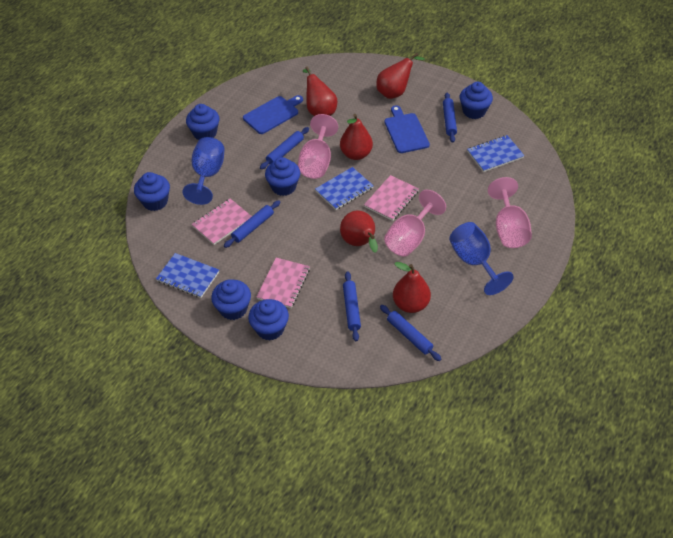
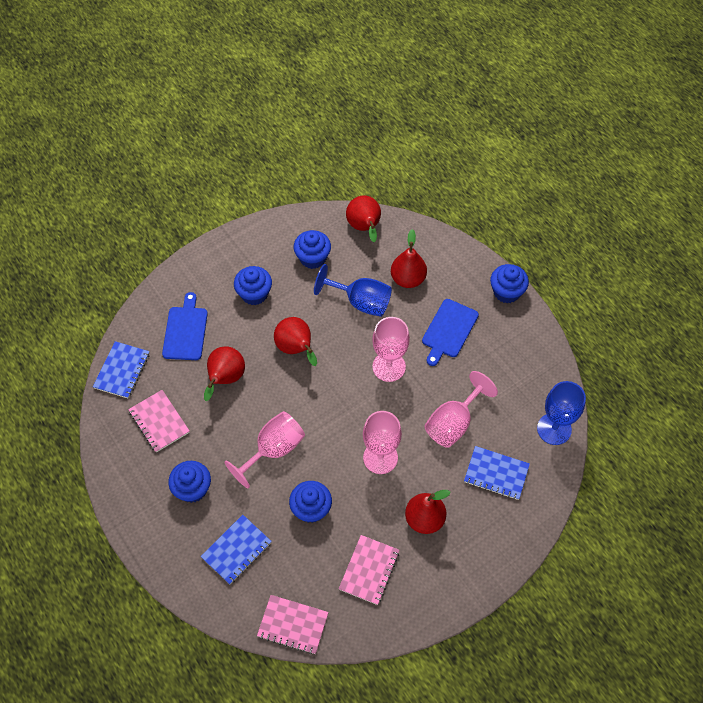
blue cupcake: [134,172,170,211] [186,104,219,140] [211,279,251,320] [248,299,289,341] [265,157,300,196] [460,82,493,119] = 6 -> [168,461,211,503] [234,266,272,305] [289,481,332,523] [294,230,331,269] [490,264,529,303] = 5
blue rolling pin: [224,200,280,248] [260,127,309,169] [343,271,361,341] [380,305,441,361] [443,93,457,143] = 5 -> none = 0
pink goblet: [298,114,338,179] [384,190,446,257] [488,177,532,248] = 3 -> [225,411,305,488] [363,411,402,474] [372,317,410,382] [425,371,498,448] = 4

